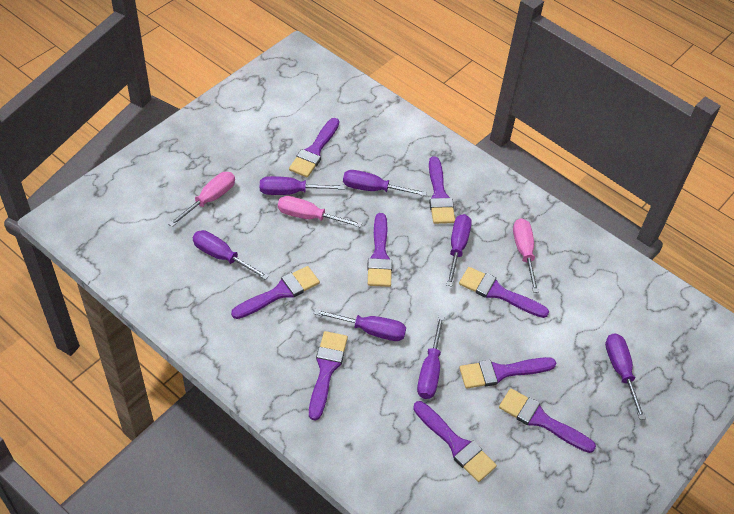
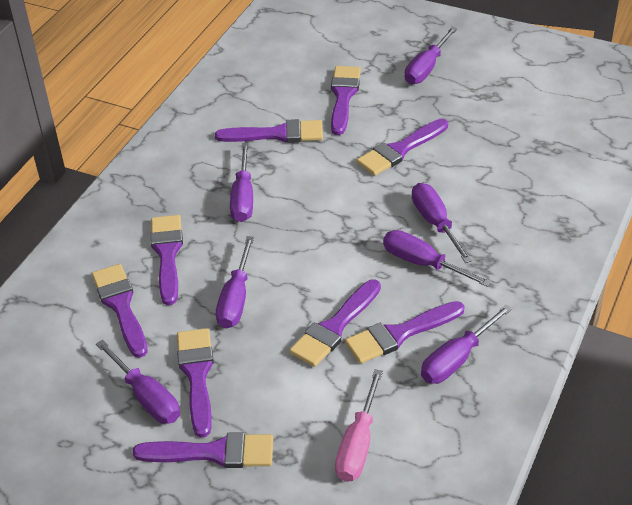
pink screwdriver: [168,172,235,227] [278,196,362,228] [513,218,539,293] = 3 -> [335,369,383,482] = 1

